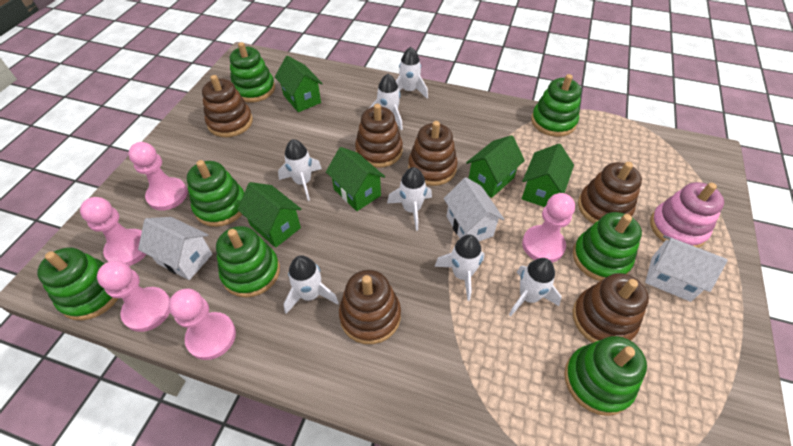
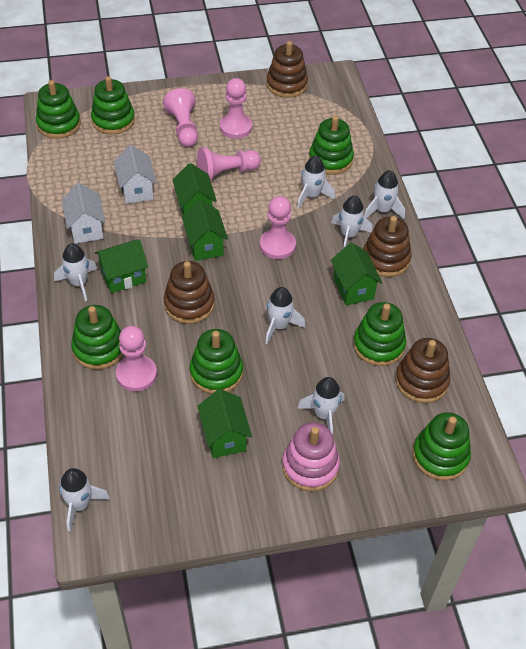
brown stacking toy: [202,75,253,137] [339,270,401,344] [355,104,403,168] [408,121,458,186] [573,273,649,343] [578,162,642,224] = 6 -> [164,261,215,324] [266,41,308,98] [363,216,412,277] [395,338,450,403] = 4
white house: [138,217,212,280] [444,177,504,241] [645,235,728,302] = 3 -> [62,183,105,244] [114,145,156,204] = 2

